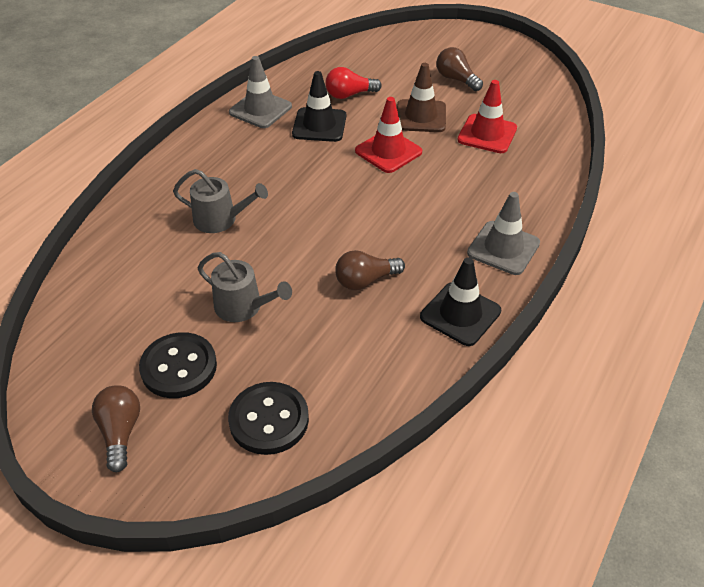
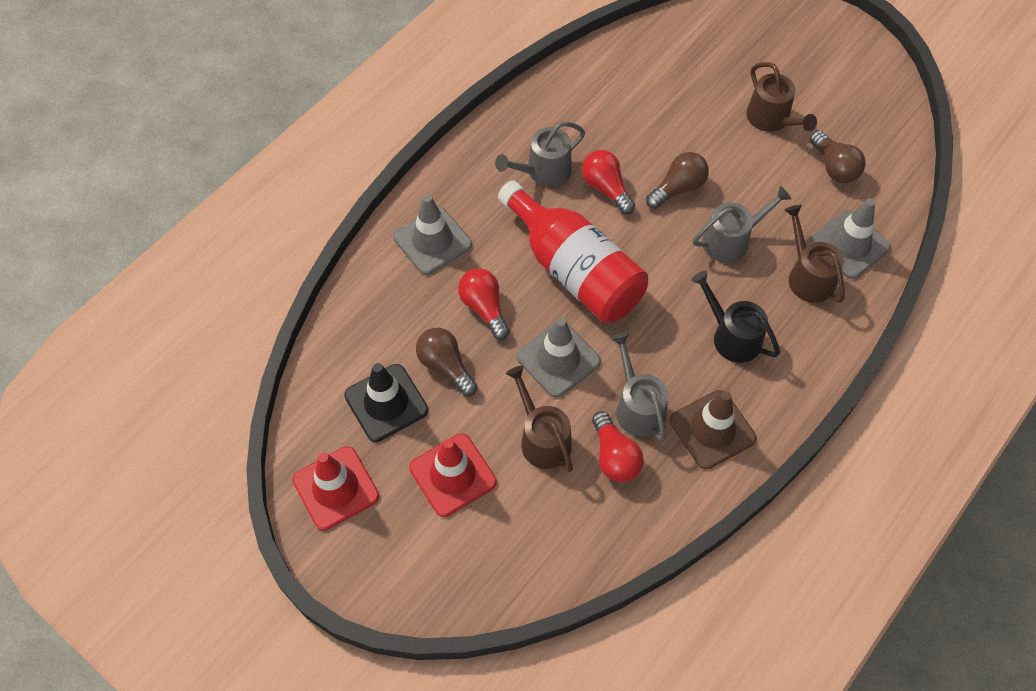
black button: [139,332,217,398] [228,382,309,455] = 2 -> none = 0
black traffic cone: [292,71,346,142] [420,257,501,346] = 2 -> [344,363,428,442] = 1
black watering can: none = 0 -> [691,271,780,363] = 1
brown watering can: none = 0 -> [506,366,573,472] [746,62,817,132] [784,205,845,303] = 3
grey traffic cone: [229,56,292,128] [467,192,540,275] = 2 -> [393,194,472,275] [516,317,601,398] [810,198,891,279] = 3
grey watering can: [173,169,268,233] [198,252,292,322] = 2 -> [495,121,585,186] [611,332,669,441] [693,186,791,263] = 3
red bottle: none = 0 -> [498,180,648,323] = 1
red light bulb: [325,67,382,99] = 1 -> [458,268,510,340] [582,150,635,214] [592,411,644,482] = 3

